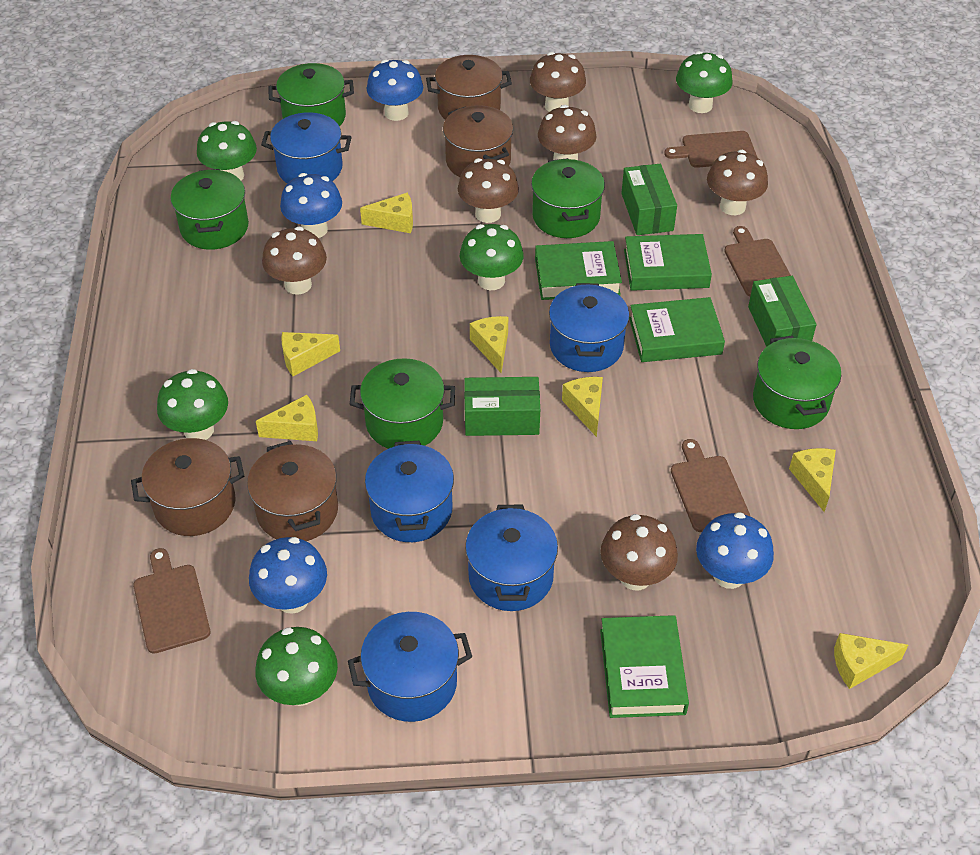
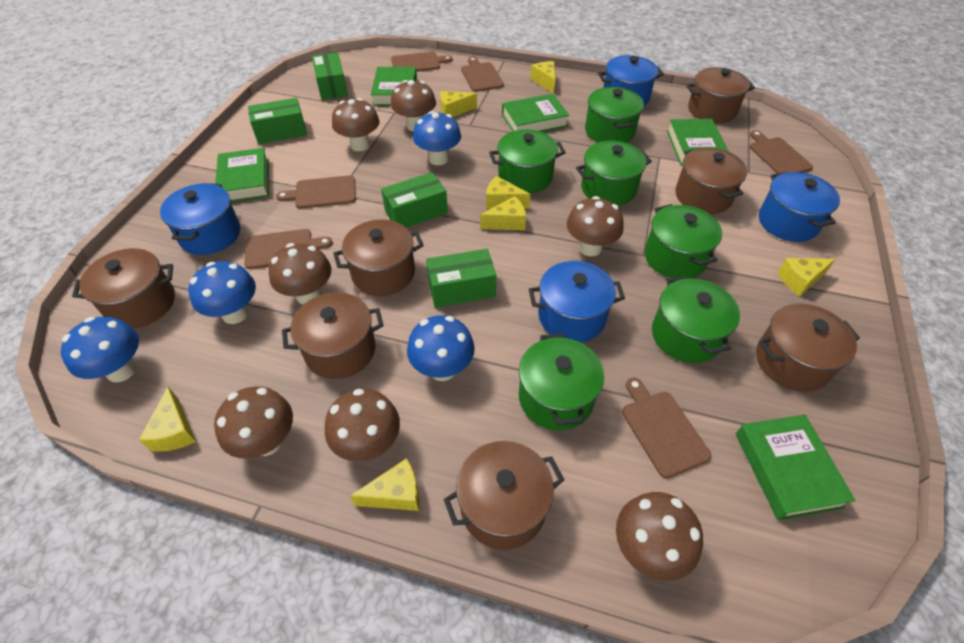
blue pot: [261,112,352,184] [348,612,472,722] [365,441,454,542] [465,505,558,611] [549,283,629,372] = 5 -> [160,183,240,255] [529,261,625,343] [598,55,664,106] [759,172,840,242] = 4
brown cutting board: [133,548,210,654] [664,131,757,168] [671,439,750,532] [724,226,791,297] = 4 -> [244,229,333,269] [276,175,356,209] [391,52,453,72] [461,57,504,92] [622,378,711,478] [749,130,813,174] = 6
brown mushroom: [262,227,327,295] [458,158,519,223] [530,52,586,112] [538,105,597,160] [601,514,678,590] [707,150,768,215] = 6 -> [214,386,293,459] [269,243,331,305] [325,389,400,462] [332,98,379,151] [391,80,436,131] [567,196,624,257] [616,492,703,581] = 7
brown pot: [131,438,244,536] [247,441,338,541] [426,55,512,120] [443,105,513,177] = 4 -> [72,248,175,328] [282,293,383,379] [333,220,424,296] [444,441,564,550] [675,148,747,214] [686,67,755,123] [756,303,860,392] = 7
green book: [535,241,622,300] [600,615,689,718] [624,234,712,291] [629,297,725,362] = 4 -> [215,148,269,202] [371,67,417,106] [502,94,569,132] [667,119,729,165] [736,414,856,520] = 5
green box: [464,377,540,436] [621,164,677,235] [748,276,817,347] = 3 -> [248,98,307,144] [312,52,348,100] [381,172,448,228] [426,249,496,308] = 4
green mushroom: [157,369,228,440] [197,121,257,180] [255,627,338,706] [460,224,524,290] [676,51,733,113] = 5 -> none = 0
green pot: [170,169,249,250] [268,63,354,127] [350,358,455,449] [531,158,605,238] [753,335,841,429] = 5 -> [489,129,566,193] [519,334,604,430] [576,141,652,206] [585,87,644,143] [645,204,722,278] [652,276,740,363] = 6

